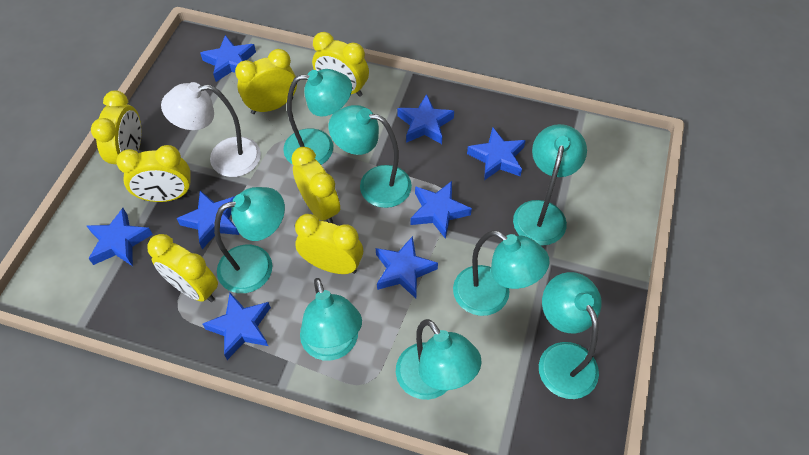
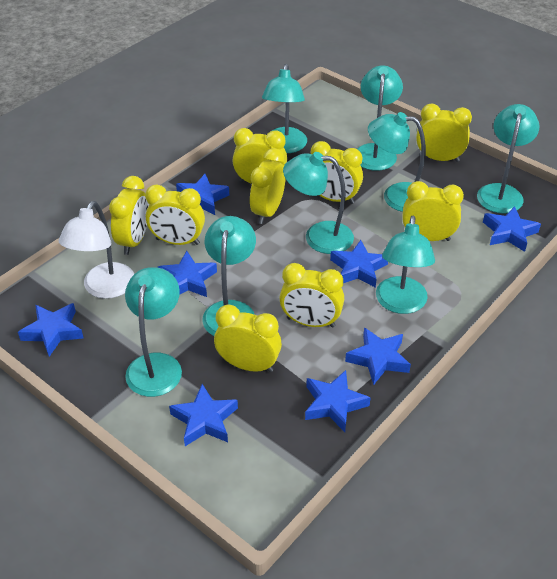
yellow clock: [91,90,142,172] [116,145,191,202] [147,234,218,302] [235,49,297,114] [291,147,340,223] [295,214,363,274] [312,32,369,97] = 7 -> [109,176,149,255] [145,184,205,245] [214,305,282,372] [233,128,287,184] [250,148,286,224] [279,263,344,327] [311,141,363,204] [402,181,464,241] [416,104,472,162] = 9

